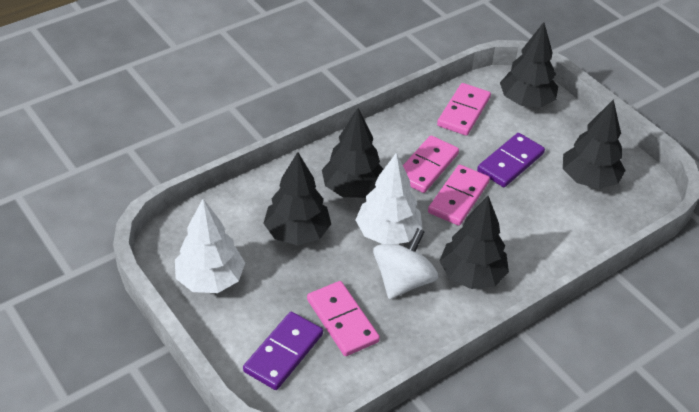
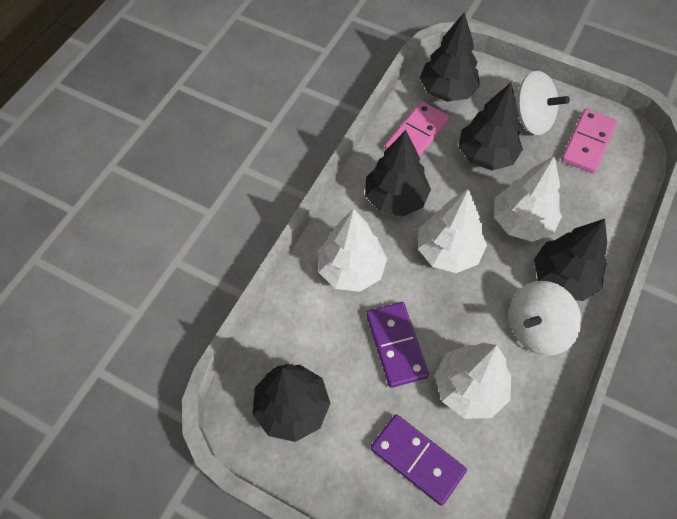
pink domino: [307,281,380,356] [403,135,459,193] [428,165,490,226] [437,83,491,136] = 4 -> [385,101,450,157] [561,109,617,174] = 2
white spinning top: [373,228,438,299] = 1 -> [509,281,581,356] [515,71,570,135] = 2
white tree: [175,199,245,293] [356,153,422,244] = 2 -> [318,209,387,292] [418,188,487,273] [435,343,511,419] [494,155,562,242] = 4

